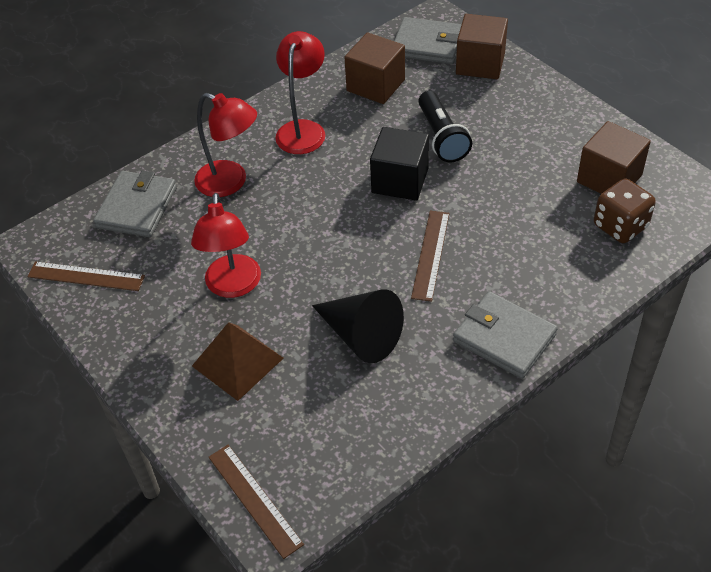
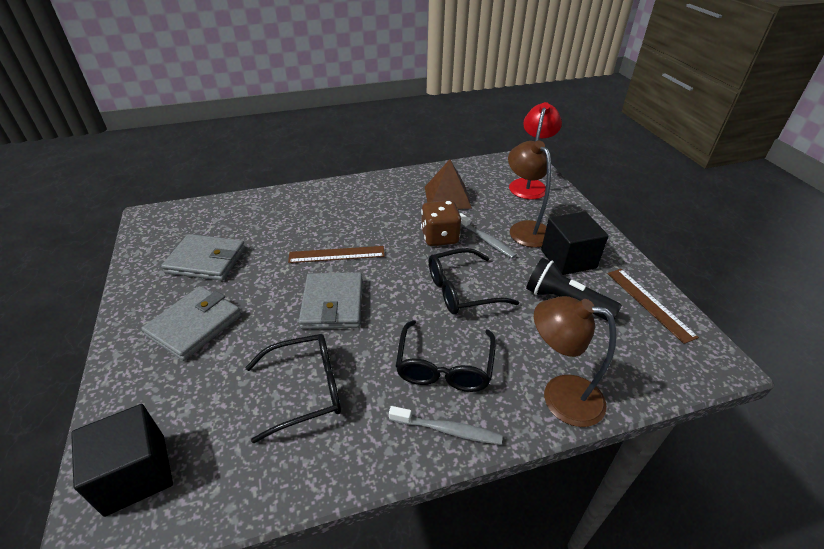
black cone: [312,289,404,363] = 1 -> none = 0
black cube: [370,127,429,201] = 1 -> [71,404,173,517] [541,212,609,275] = 2
black glasses: none = 0 -> [245,334,341,443] [396,320,496,392] [429,248,519,315] = 3
brown cube: [344,33,405,104] [456,14,508,79] [577,121,651,194] = 3 -> none = 0
brown lamp: none = 0 -> [508,140,551,248] [534,296,616,427] = 2
brown ruler: [27,261,145,291] [209,445,304,559] [411,211,449,302] = 3 -> [288,246,385,263] [607,269,699,344] = 2
grey toothbrush: none = 0 -> [389,406,503,445] [460,213,517,259] = 2
red lamp: [191,193,261,298] [194,93,257,197] [275,31,325,154] = 3 -> [509,102,562,199] = 1

